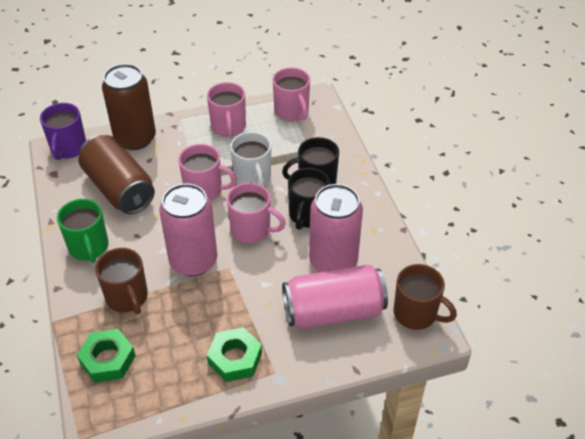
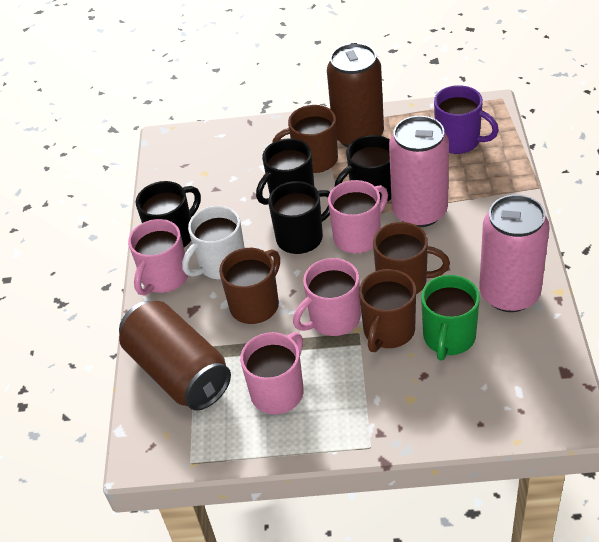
black mug: [282,137,339,184] [288,168,331,230] = 2 -> [136,181,201,247] [256,138,314,205] [268,181,330,254] [335,135,391,202] = 4
brown mug: [95,248,148,314] [393,264,457,330] = 2 -> [219,248,280,324] [272,105,338,173] [359,269,416,352] [373,222,450,294] = 4
green nut: [77,329,136,383] [207,327,262,382] = 2 -> none = 0
pink can: [159,183,217,276] [283,265,388,329] [309,184,363,272] = 3 -> [389,116,449,227] [479,195,550,312] = 2

